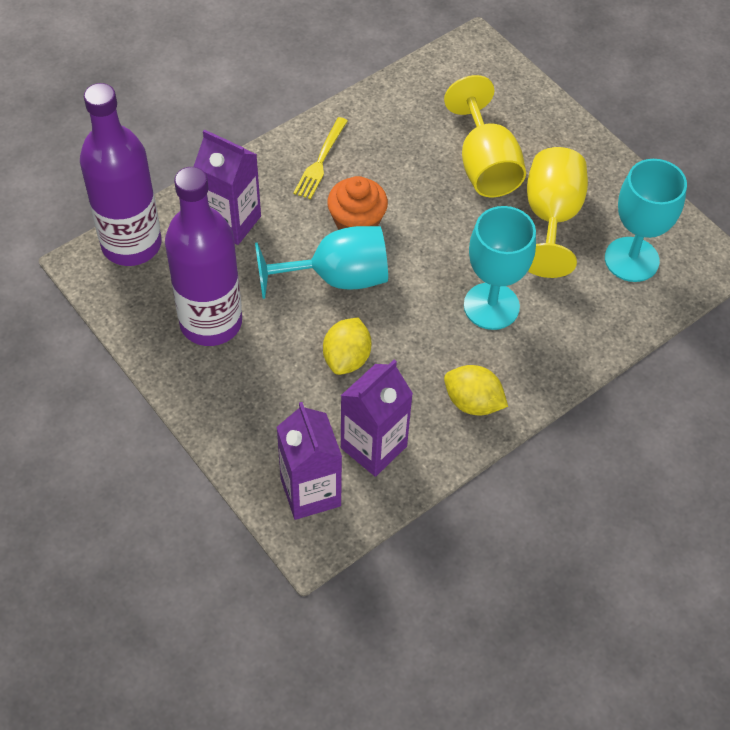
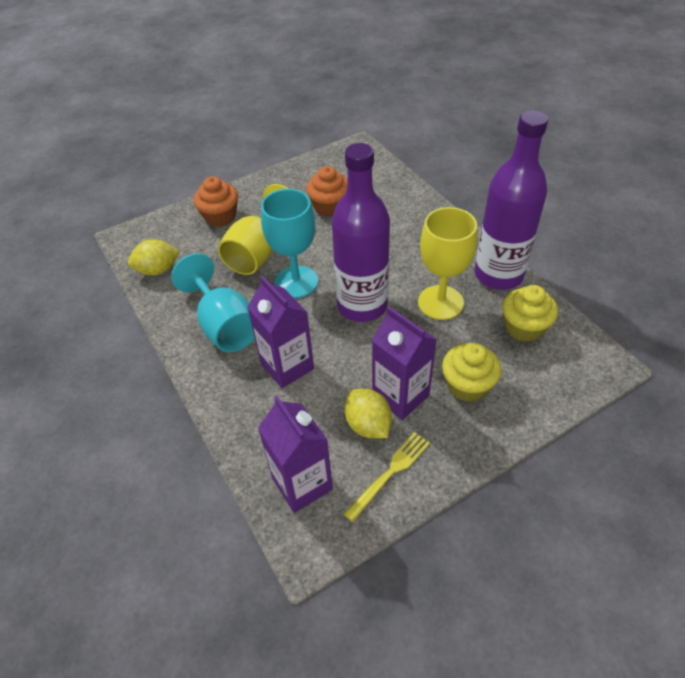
orange cupcake: [327,176,388,230] = 1 -> [194,176,238,227] [306,166,348,217] = 2
turquoise goblet: [255,226,388,299] [464,206,536,330] [605,159,687,282] = 3 -> [171,253,255,352] [261,189,318,298] = 2
yellow cupcake: none = 0 -> [442,343,501,402] [502,285,558,342] = 2

